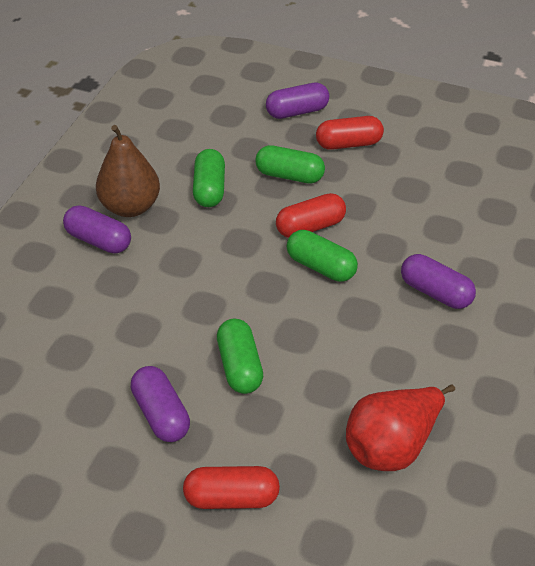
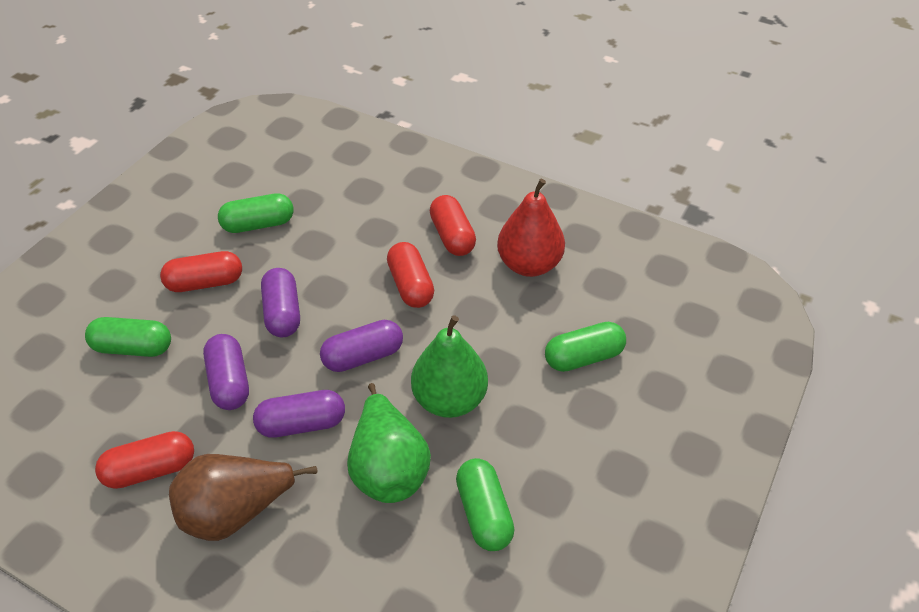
green pear: none = 0 -> [347,383,431,503] [411,315,488,418] = 2
red capsule: [183,466,280,509] [276,193,346,238] [316,116,384,150] = 3 -> [95,431,194,489] [160,251,242,292] [387,242,434,308] [430,195,476,256] = 4

